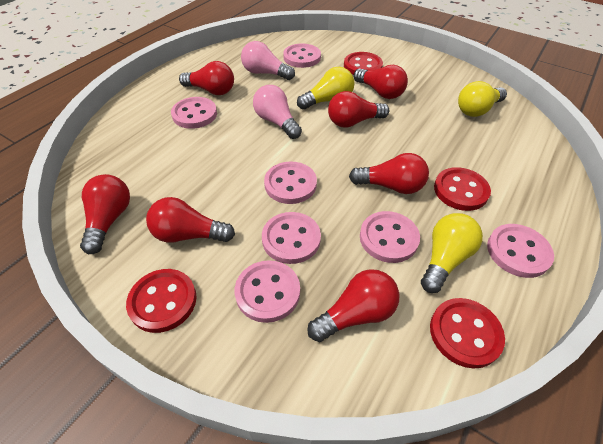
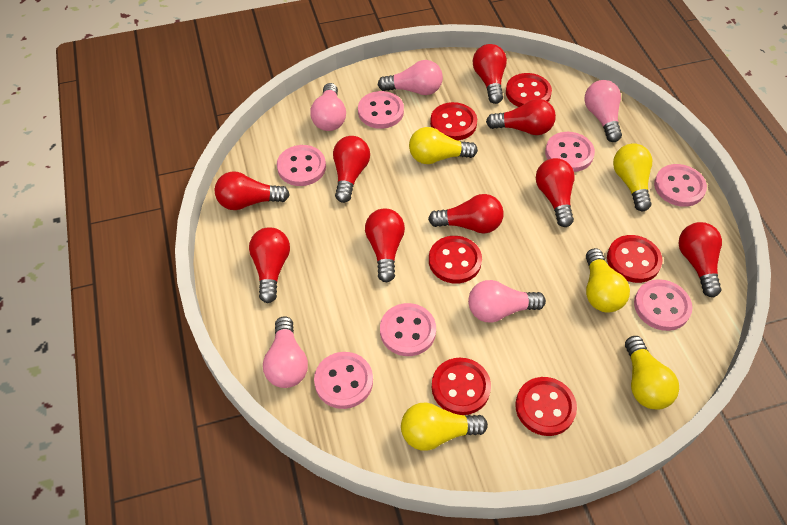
pink light bulb: [241,41,295,80] [253,85,302,139] = 2 -> [263,317,308,388] [310,83,346,131] [378,60,443,95] [468,280,546,323] [584,80,622,142] = 5
red button: [126,269,197,333] [344,52,383,75] [430,298,505,369] [434,167,491,211] = 4 -> [429,236,482,284] [430,102,477,140] [431,358,491,415] [506,73,552,107] [515,377,577,436] [607,235,663,283] = 6
red light bulb: [80,174,130,254] [146,197,235,243] [179,61,234,95] [307,269,400,342] [328,91,389,128] [349,153,429,194] [354,65,408,99] = 7 -> [214,172,290,210] [249,227,290,303] [333,136,370,203] [365,209,405,283] [428,194,504,234] [473,44,507,104] [486,99,556,135] [536,158,575,227] [679,222,722,297] = 9
yellow light bulb: [297,67,354,110] [421,213,483,293] [458,81,507,117] = 3 -> [401,402,488,451] [409,127,478,164] [586,248,630,313] [613,143,652,211] [625,336,679,410] = 5

